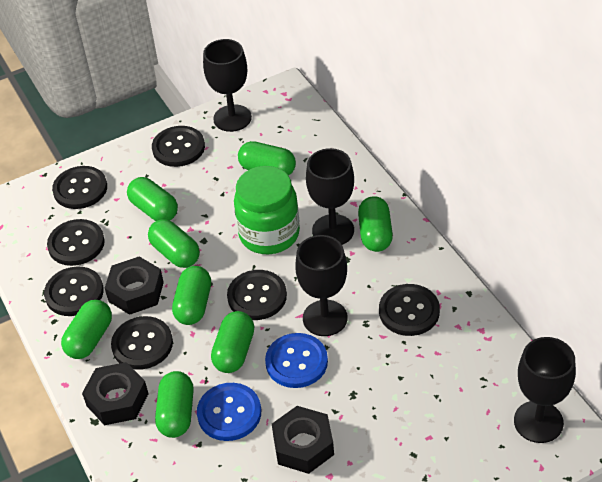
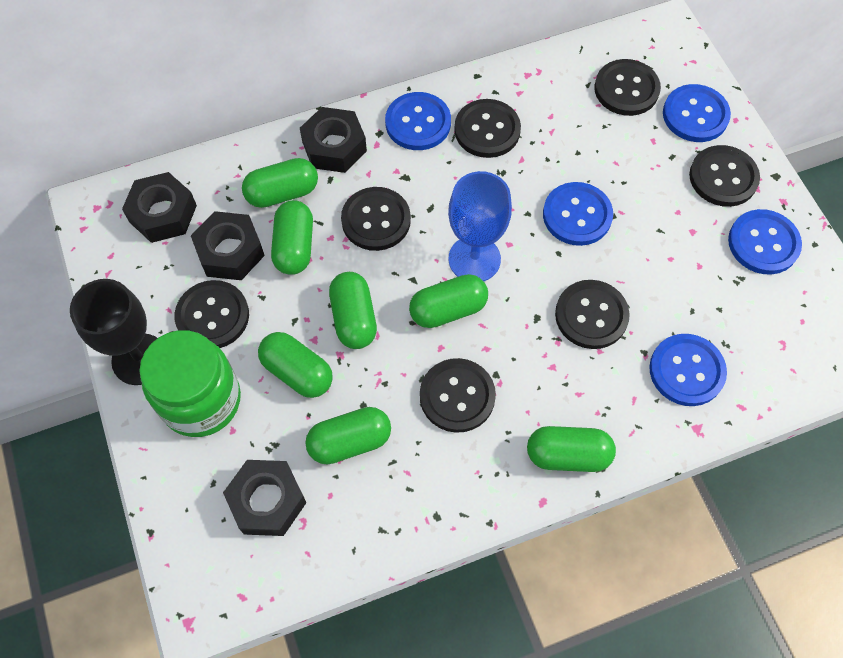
black goblet: [203,39,252,132] [295,235,348,336] [306,148,354,245] [514,337,576,443] = 4 -> [70,279,157,385] = 1
black nut: [82,362,149,425] [105,256,164,315] [272,406,334,474] = 3 -> [122,172,197,243] [191,211,265,280] [223,460,306,536] [300,107,367,173] = 4
blue button: [197,383,261,441] [265,333,328,388] = 2 -> [385,92,451,150] [543,182,613,246] [649,334,727,406] [663,84,731,142] [728,209,802,274] = 5
blue goblet: none = 0 -> [448,171,512,281] = 1
green capsule: [61,300,112,359] [127,177,178,221] [148,219,200,268] [155,371,194,438] [172,266,211,325] [211,311,255,373] [238,141,296,176] [358,196,393,252] = 8 -> [242,158,318,208] [258,332,333,398] [271,200,313,275] [305,407,391,465] [329,272,377,349] [409,274,488,328] [527,426,616,472] = 7

